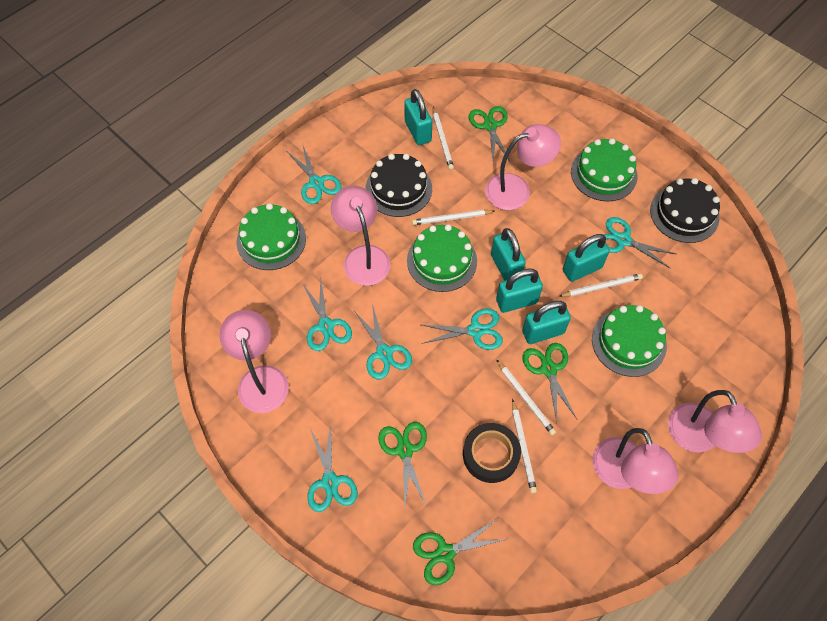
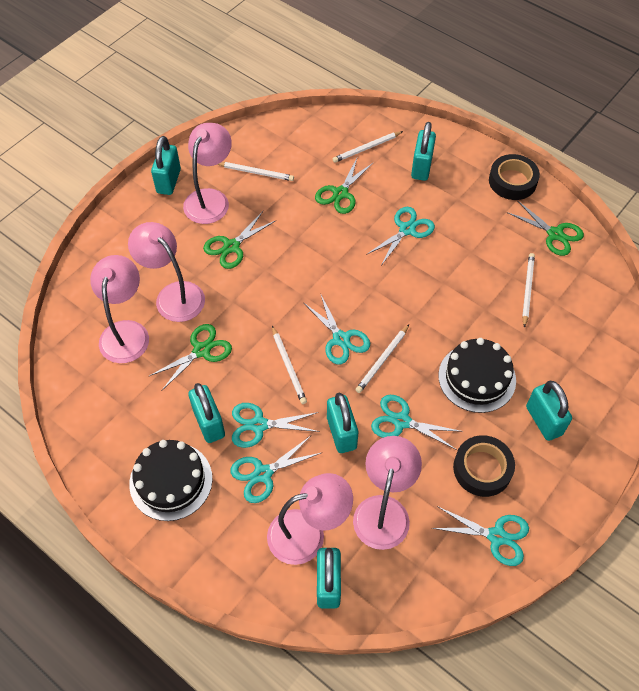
black tape: [463,423,521,483] = 1 -> [453,435,515,497] [489,154,540,200] = 2
green cake: [236,203,306,270] [407,224,477,292] [571,138,638,202] [592,305,667,377] = 4 -> none = 0
turquoise padlock: [404,89,432,145] [491,228,526,281] [496,269,543,313] [522,301,571,344] [563,234,610,282] = 5 -> [151,136,181,195] [188,383,225,443] [317,548,341,608] [327,393,358,453] [411,122,436,181] [526,381,572,441] = 6

